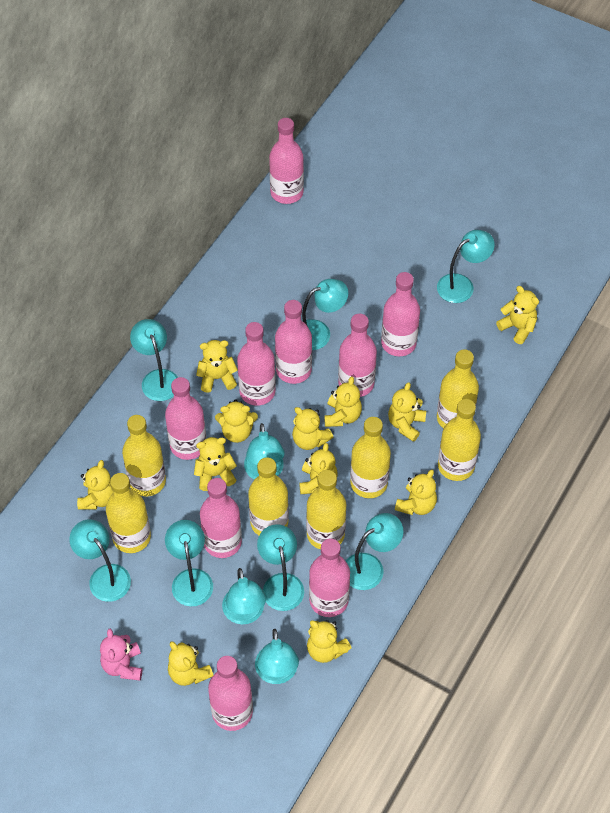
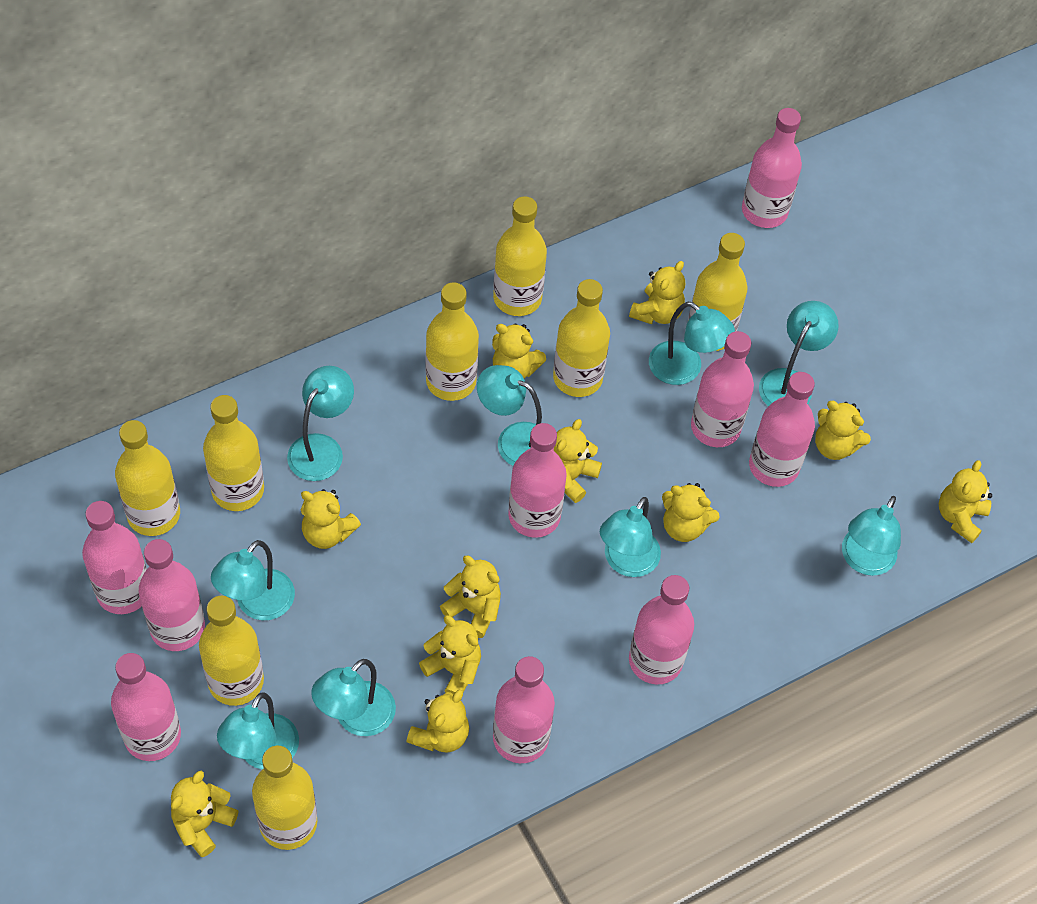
pink teddy bear: [100,629,142,680] = 1 -> none = 0
turquoise lamp: [69,519,131,602] [130,319,178,401] [165,520,213,606] [222,568,266,624] [244,423,285,480] [255,629,299,684] [257,524,304,611] [302,279,348,350] [346,513,403,590] [437,230,495,303] = 10 -> [211,540,295,620] [217,693,299,769] [287,366,354,481] [311,659,396,736] [477,365,542,466] [600,497,661,577] [649,301,735,385] [759,301,839,406] [842,496,901,576] = 9
yellow bottle: [106,473,151,553] [122,415,166,496] [248,458,289,535] [306,470,346,549] [350,417,391,498] [437,349,479,428] [438,399,481,481] = 7 -> [115,420,180,536] [199,596,264,706] [203,395,264,511] [252,746,317,850] [425,282,479,401] [493,196,547,316] [553,279,610,397] [688,233,748,351] = 8
yellow teddy bear: [77,460,114,510] [168,641,213,686] [194,437,237,491] [196,340,238,393] [215,399,258,443] [292,407,333,450] [299,443,337,494] [307,620,352,663] [324,376,362,427] [388,382,426,442] [395,470,437,515] [496,286,539,344] = 12 -> [171,771,239,857] [301,489,361,549] [406,690,469,753] [419,615,481,694] [440,556,501,638] [492,323,546,378] [554,419,602,503] [629,261,685,324] [662,483,720,542] [815,401,871,460] [939,460,992,543] = 11

